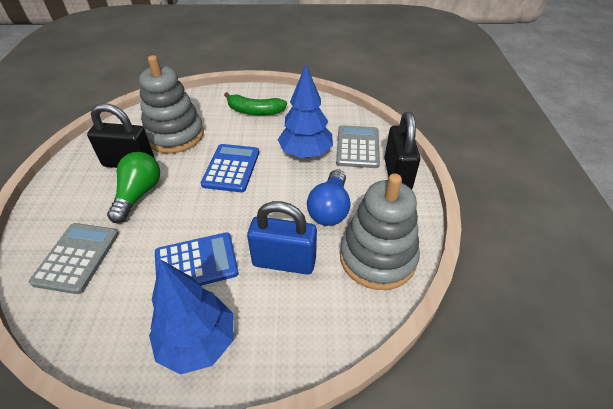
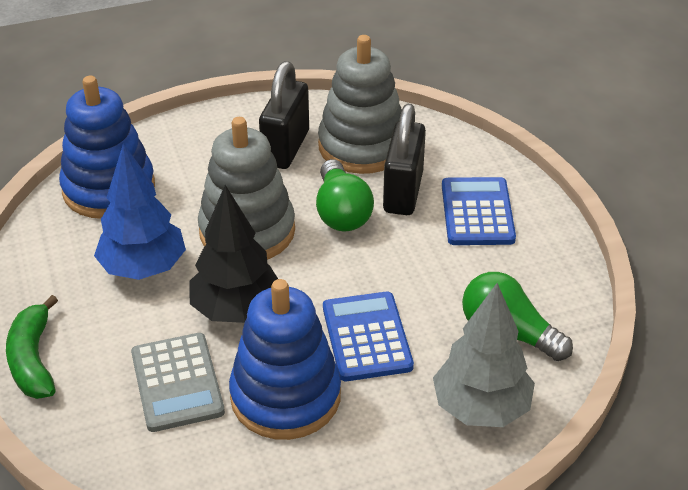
black tree: none = 0 -> [189,185,278,323] = 1
blue light bulb: [307,169,350,226] = 1 -> none = 0
blue padlock: [247,201,317,275] = 1 -> none = 0
blue stacking toy: none = 0 -> [59,76,155,219] [229,279,341,440] = 2
blue tree: [149,259,234,374] [278,64,333,158] = 2 -> [94,144,186,280] = 1
green light bulb: [107,152,160,223] = 1 -> [316,159,374,231] [462,272,573,361] = 2
grey calculator: [29,223,119,294] [336,125,380,168] = 2 -> [131,333,225,432] = 1
grey tree: none = 0 -> [433,283,535,427] = 1

